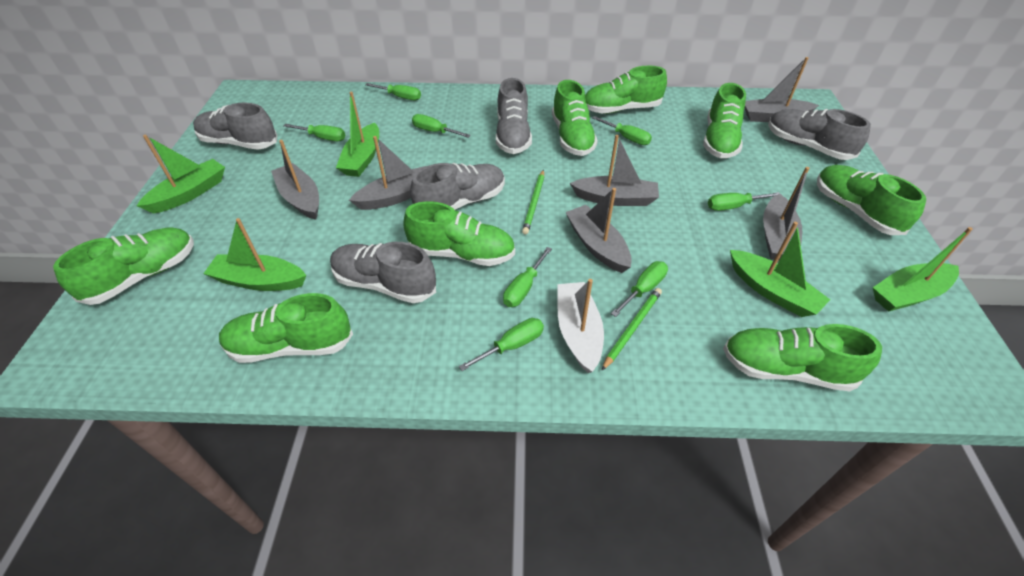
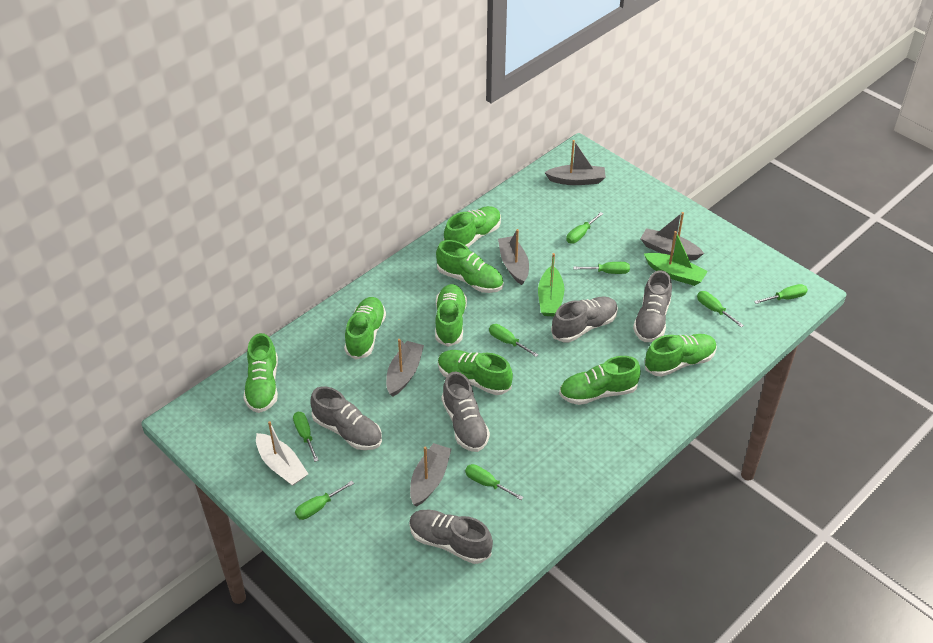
green boat: [137,135,225,214] [203,218,306,291] [336,92,379,177] [730,222,830,317] [873,227,973,312] = 5 -> [538,253,564,317] [644,231,708,286] = 2
green pencil: [522,170,544,234] [602,288,662,370] = 2 -> none = 0
grey boat: [271,140,319,220] [349,136,426,210] [566,188,632,273] [570,135,659,206] [745,57,819,122] [763,167,809,261] = 6 -> [386,339,424,397] [410,443,451,506] [498,229,529,285] [544,140,606,185] [640,212,704,260] = 5

